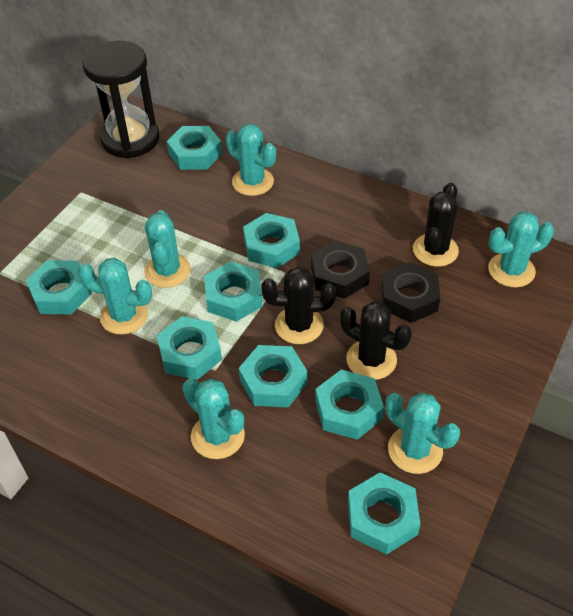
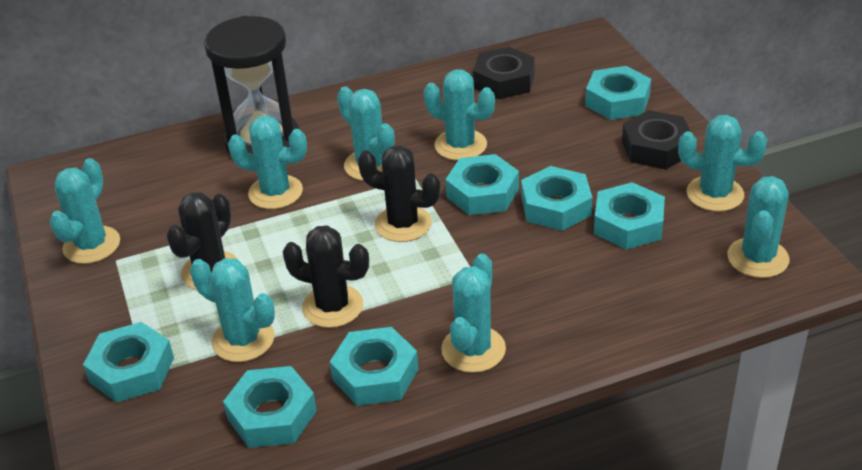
turquoise cactus: [78,258,152,335] [144,210,191,288] [182,378,245,459] [226,124,276,196] [386,393,460,474] [488,211,554,287] = 6 -> [49,158,120,264] [190,258,275,362] [228,116,307,209] [337,86,395,181] [424,69,495,160] [441,254,506,373] [678,115,767,212] [727,176,789,278] = 8
turquoise nut: [26,260,92,314] [157,316,222,380] [167,126,222,170] [204,261,263,322] [239,345,308,407] [243,213,300,268] [315,370,384,440] [348,472,420,555] = 8 -> [83,322,174,402] [223,366,317,448] [330,327,418,406] [446,154,519,215] [521,166,593,231] [585,66,651,120] [594,182,665,250] = 7

